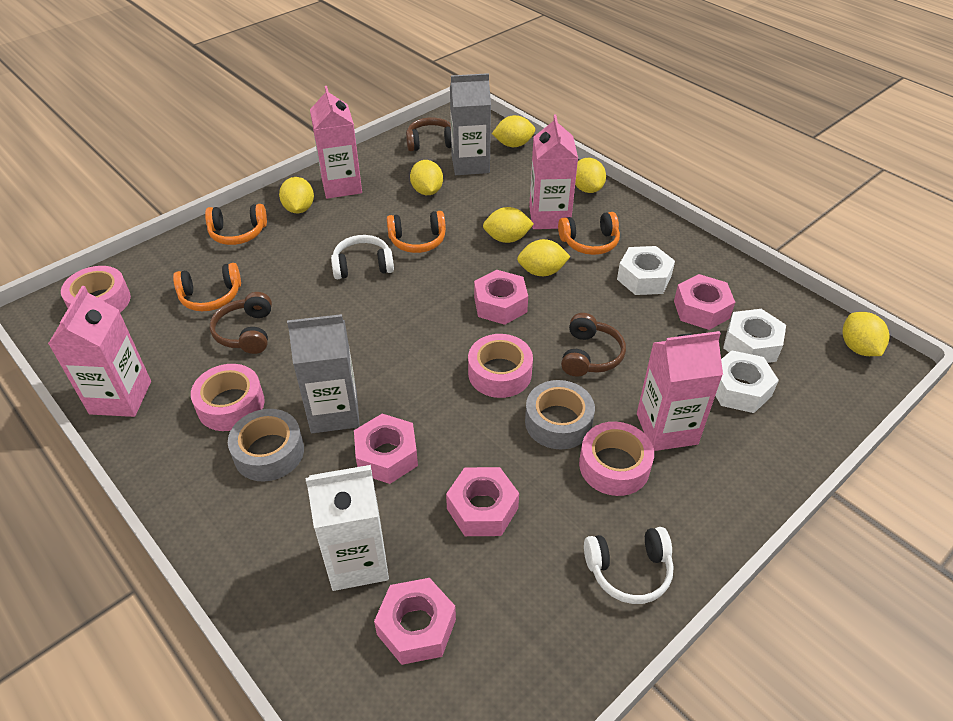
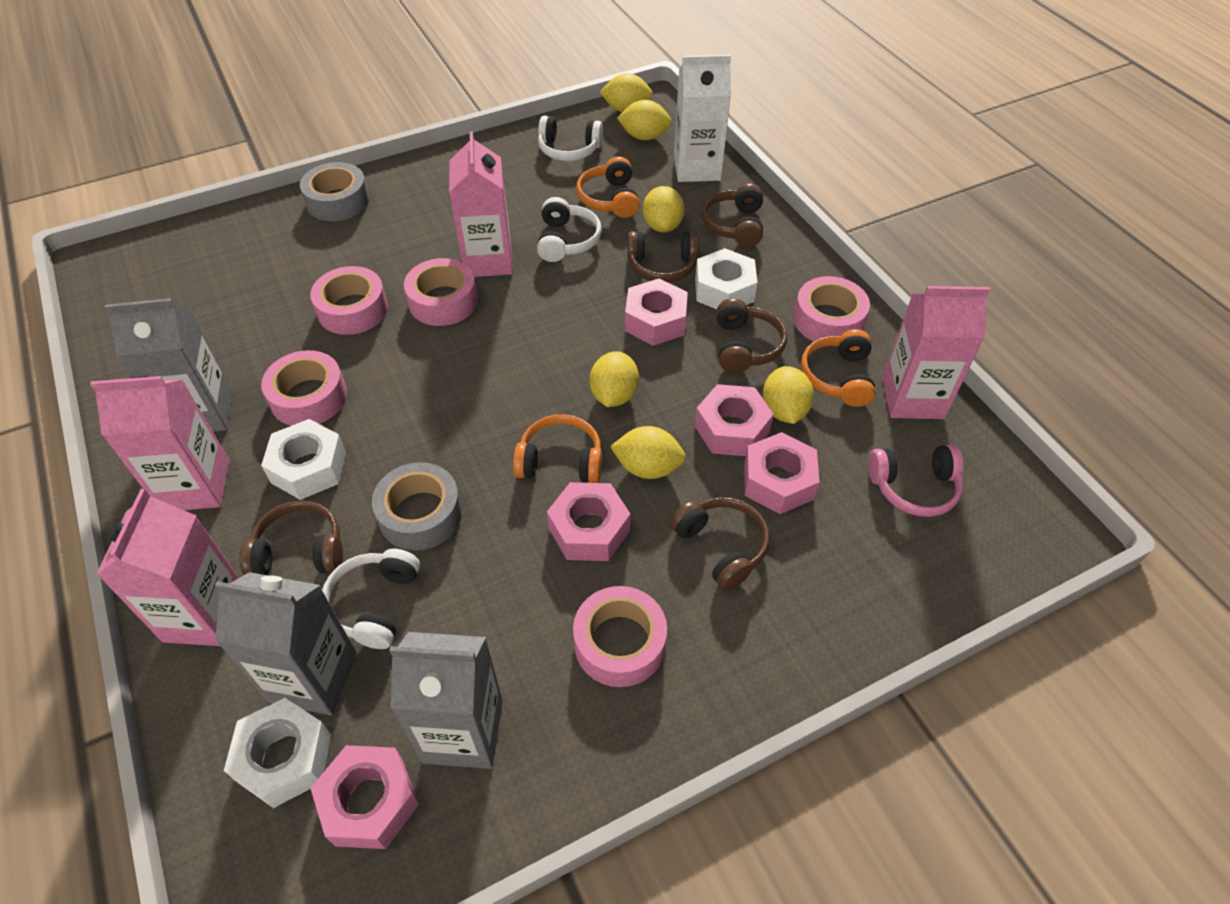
brown headphones: [210,292,272,354] [406,118,451,151] [561,313,626,377] = 3 -> [239,501,343,575] [628,231,699,283] [670,497,770,591] [702,183,763,247] [716,298,787,373] = 5
grey carton: [287,314,360,433] [450,73,491,175] = 2 -> [105,298,233,432] [215,572,357,715] [389,632,503,769] = 3
orange headphones: [173,263,241,311] [205,204,267,245] [387,211,446,253] [558,212,620,255] = 4 -> [513,414,602,483] [576,157,640,218] [801,329,876,407] = 3
pink headphones: none = 0 -> [868,445,964,517] = 1
pink tape: [61,266,131,312] [191,364,265,431] [468,334,533,398] [579,422,654,496] = 4 -> [261,350,347,426] [310,266,388,335] [404,258,478,326] [573,586,667,687] [793,276,870,341] = 5
white headphones: [331,235,394,279] [584,527,674,604] = 2 -> [322,549,420,649] [537,197,602,262] [538,116,603,161] = 3
yellow lemon: [279,177,314,213] [410,160,443,195] [483,207,534,243] [492,115,536,147] [517,239,571,276] [575,158,606,193] [843,312,890,356] = 7 -> [590,351,639,407] [600,73,653,112] [610,426,686,479] [617,100,672,140] [643,186,685,232] [763,366,814,424] = 6

